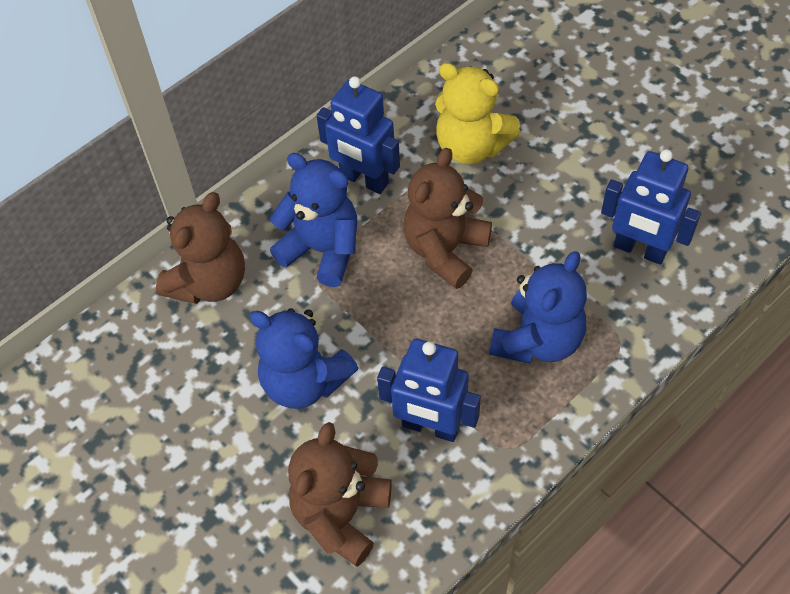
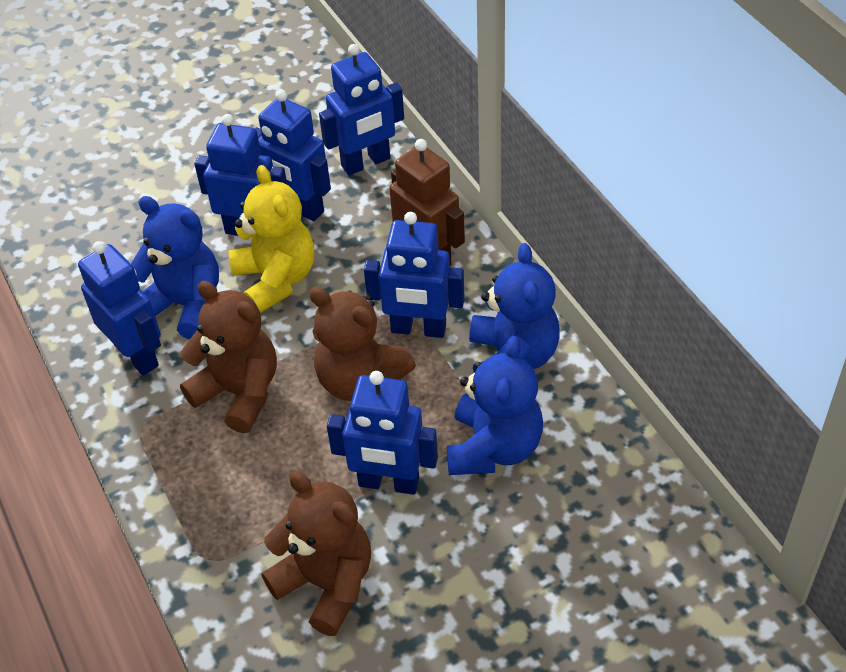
blue robot: [316,76,400,194] [377,338,481,442] [601,149,701,265] = 3 -> [78,241,161,376] [194,114,287,236] [255,90,331,221] [319,44,404,175] [327,371,438,495] [364,212,465,338] = 6
brown robot: none = 0 -> [389,139,465,266] = 1

